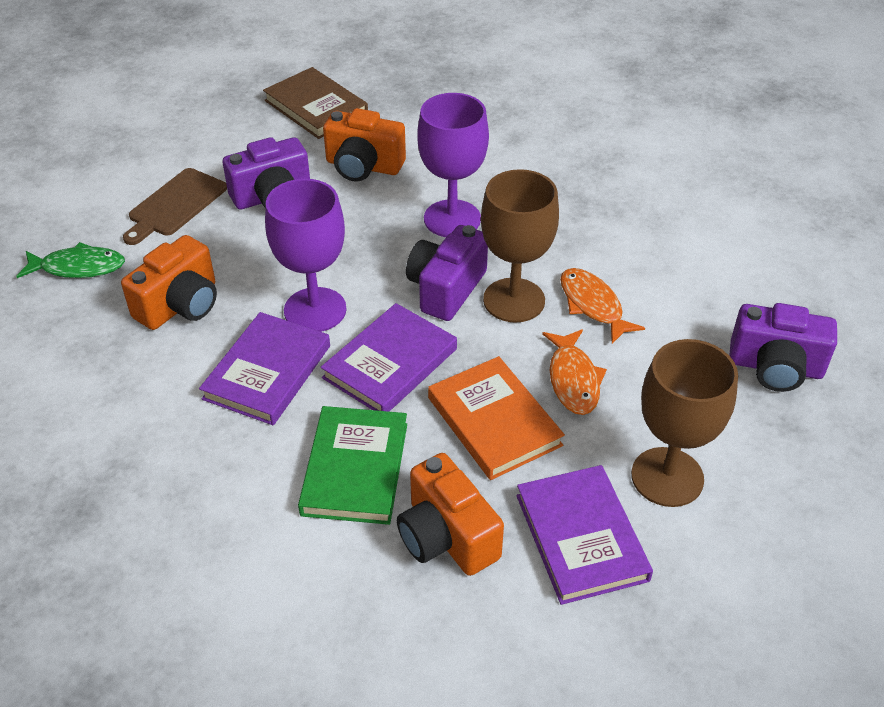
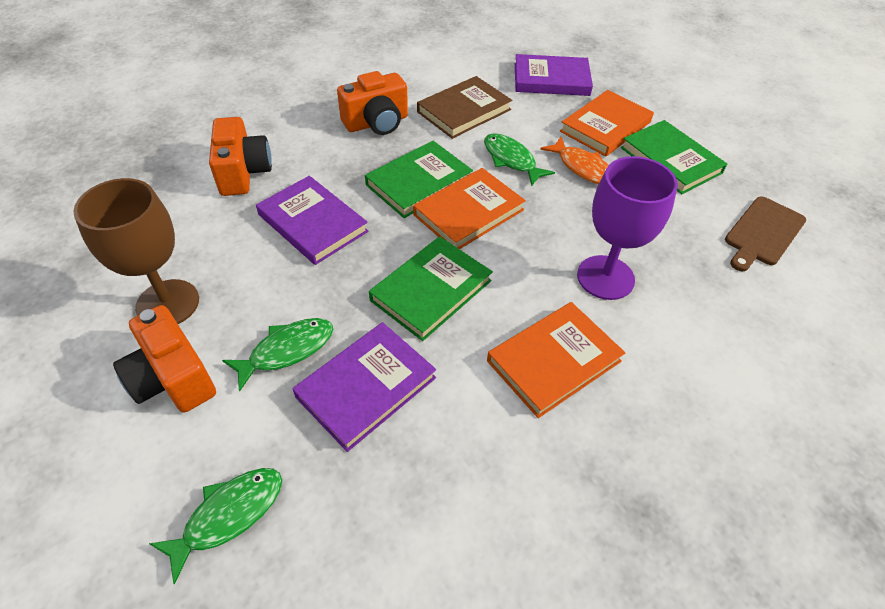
brown goblet: [481,169,559,322] [631,339,738,507] = 2 -> [73,178,199,324] = 1
green book: [298,406,407,525] = 1 -> [365,141,473,218] [369,236,493,341] [621,120,727,194] = 3
green fish: [16,242,125,278] = 1 -> [149,468,282,585] [222,318,333,392] [484,133,555,186] = 3
orange book: [428,356,565,480] = 1 -> [413,168,526,249] [487,302,625,418] [560,90,654,156] = 3
orange fish: [542,329,607,415] [560,268,645,344] = 2 -> [540,137,609,184] = 1
purple camera: [223,137,310,209] [406,225,488,321] [729,303,837,392] = 3 -> none = 0
purple goblet: [265,179,347,332] [417,93,489,237] = 2 -> [577,156,678,300] = 1

